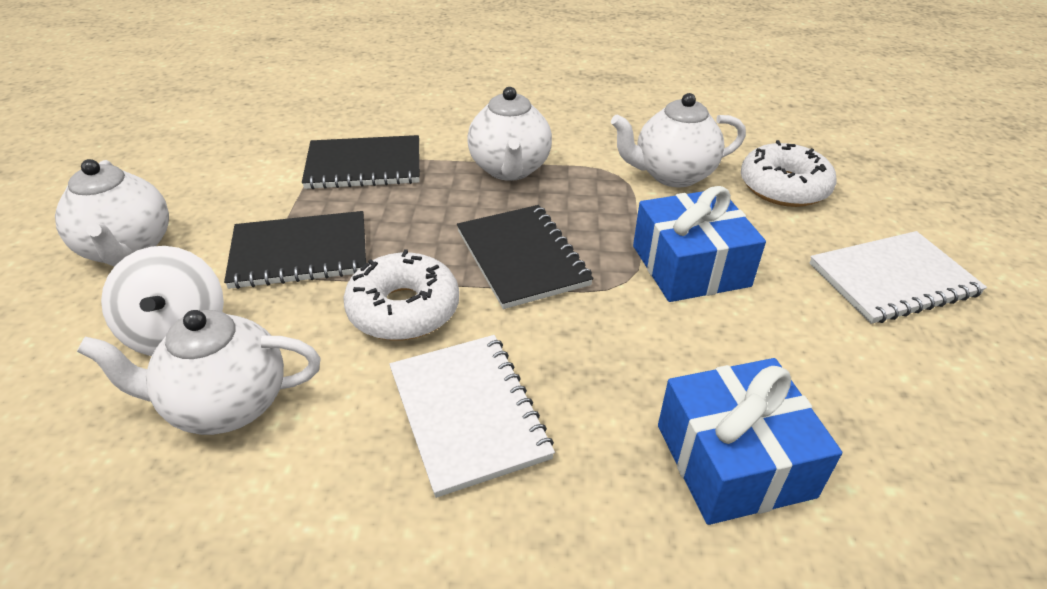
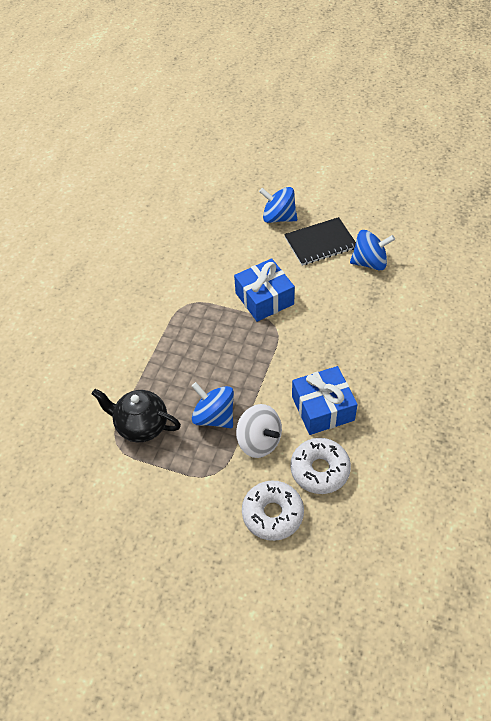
black notebook: [224,211,366,289] [302,135,420,189] [457,205,593,309] = 3 -> [284,217,356,266] = 1
black teapot: none = 0 -> [92,389,181,442] = 1
blue spinning top: none = 0 -> [191,382,234,428] [259,187,297,223] [350,230,395,270] = 3
white notebook: [389,335,555,498] [810,231,987,324] = 2 -> none = 0
white teapot: [55,159,169,266] [77,310,321,435] [467,87,552,181] [611,93,746,188] = 4 -> none = 0

